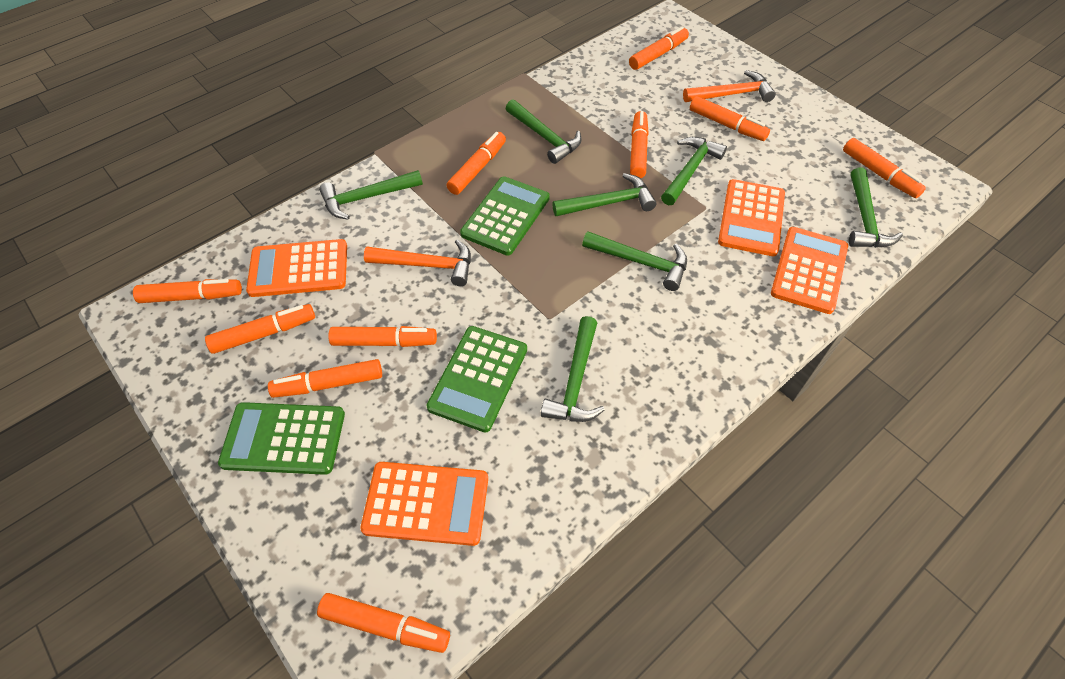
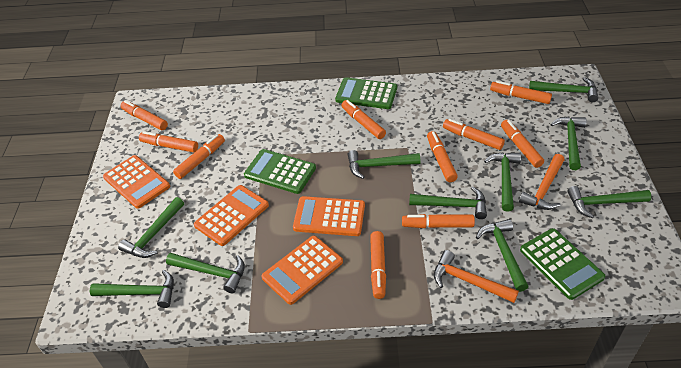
green hammer: [319,170,423,220] [506,99,582,164] [541,316,605,422] [552,173,657,216] [582,231,687,291] [661,137,727,205] [849,167,903,248] = 7 -> [90,270,174,308] [118,197,184,258] [166,253,245,293] [348,150,421,179] [409,186,487,219] [476,219,529,292] [484,152,521,212] [529,77,599,102] [550,117,587,170] [567,186,651,218] = 10

